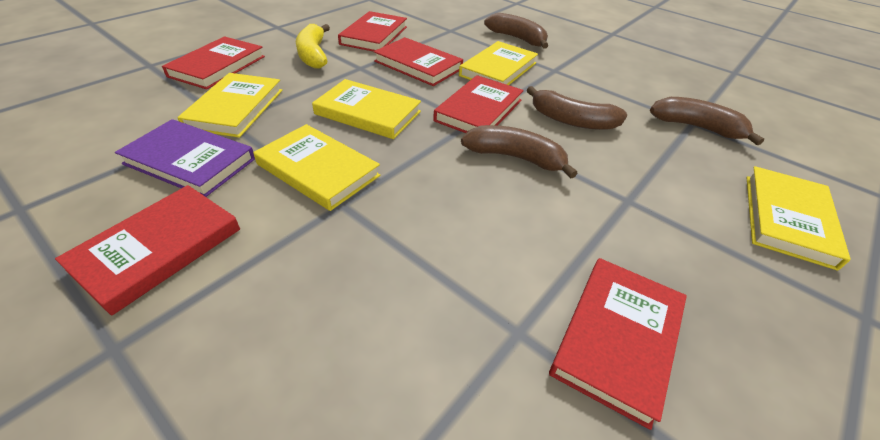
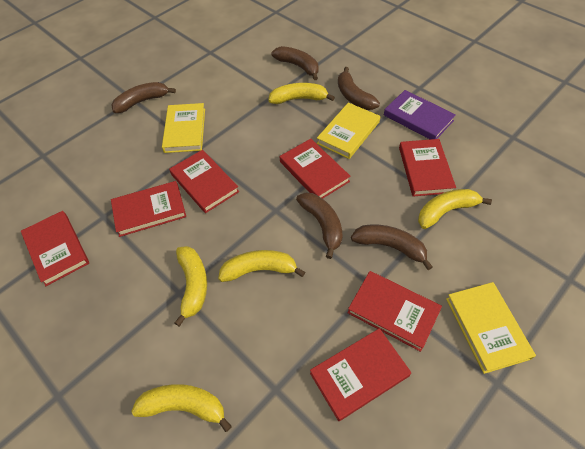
brown banana: [461,125,578,178] [484,13,548,49] [527,86,627,130] [650,97,764,145] = 4 -> [111,82,176,113] [271,46,319,80] [296,193,343,259] [338,67,380,110] [351,225,433,270] = 5
red book: [55,185,240,316] [162,36,265,89] [338,11,407,52] [374,37,463,86] [433,75,524,133] [549,258,687,430] = 6 -> [21,211,89,286] [111,181,186,237] [169,150,239,213] [280,139,351,199] [310,328,411,421] [348,271,442,352] [399,139,456,196] = 7
yellow banana: [296,24,330,69] = 1 -> [131,384,232,432] [175,246,207,326] [218,250,305,282] [268,83,335,104] [418,189,492,229] = 5
yellow book: [177,73,282,138] [253,124,380,211] [312,79,421,139] [459,41,538,85] [746,166,851,271] = 5 -> [162,103,205,153] [317,102,380,159] [446,282,536,374] = 3

